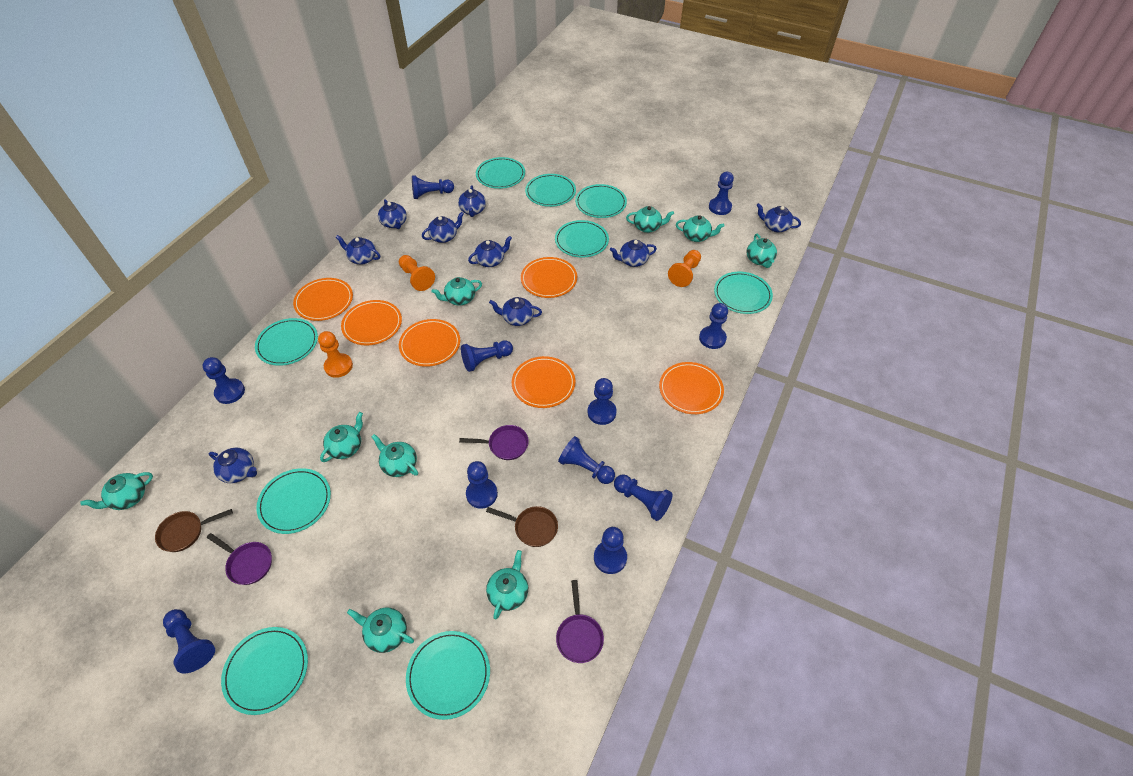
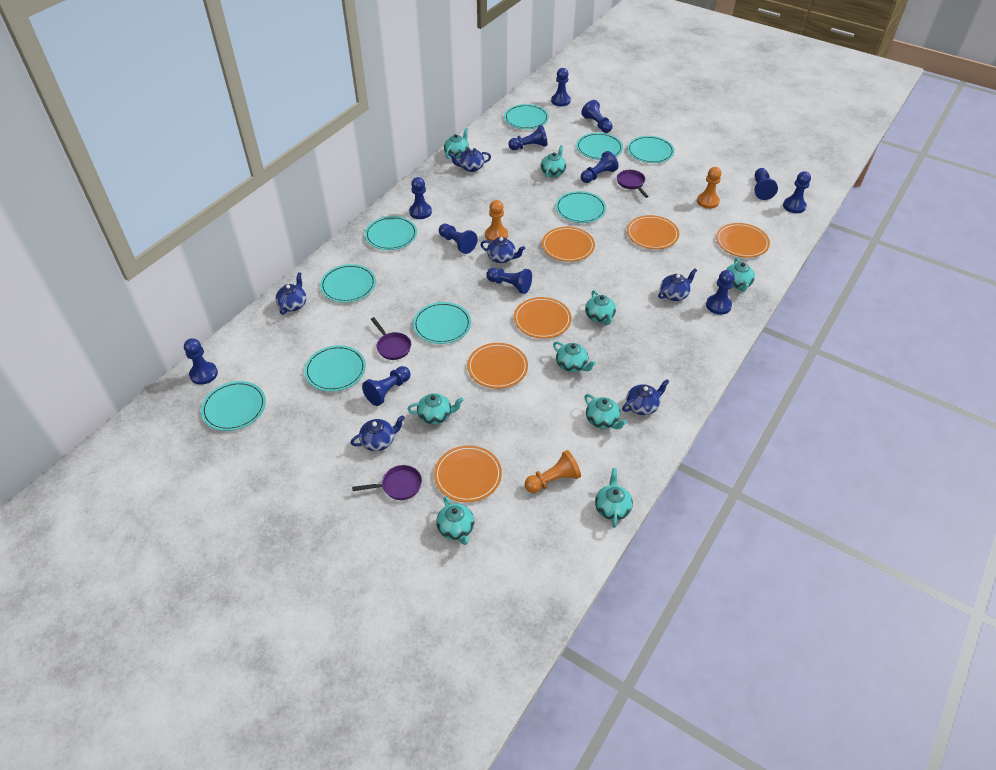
blue pawn: [163,609,215,673] [202,357,245,404] [412,175,454,199] [461,340,513,372] [466,461,498,509] [558,436,615,484] [587,378,617,425] [594,527,627,574] [614,474,673,521] [699,303,728,349] [709,172,734,215] = 11 -> [184,338,218,385] [362,366,411,406] [409,177,432,219] [439,224,478,254] [486,268,532,294] [508,125,547,150] [551,68,571,106] [581,100,612,133] [581,151,618,183] [706,270,735,315] [754,168,778,200] [783,171,811,213] = 12
blue teapot: [209,448,257,483] [336,235,380,264] [378,199,407,229] [422,212,464,243] [458,185,486,217] [468,236,512,267] [489,297,542,326] [610,240,657,267] [756,203,801,232] = 9 -> [275,272,307,315] [351,415,405,451] [449,147,491,172] [480,237,525,263] [622,379,670,415] [658,269,697,301] = 6
brown pan: [155,509,233,552] [486,506,558,547] = 2 -> none = 0

